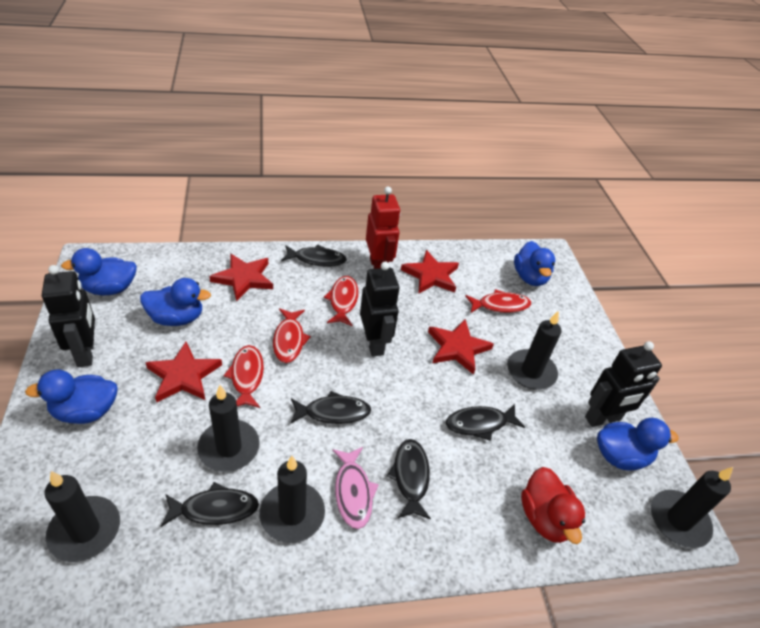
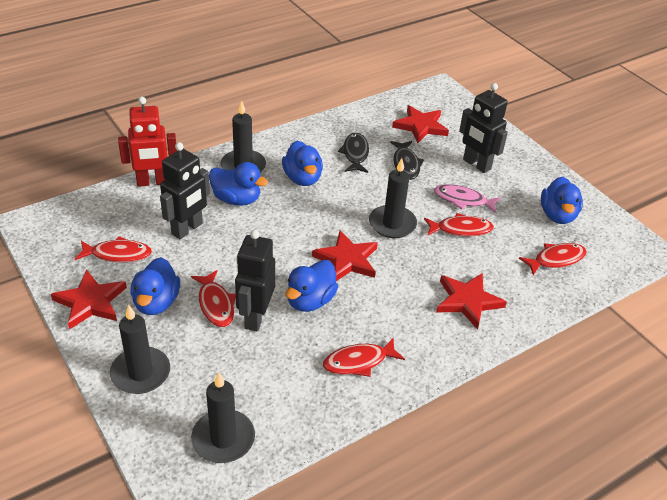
black candle: [44,471,120,562] [197,385,260,472] [259,456,325,543] [507,311,562,390] [651,467,733,548] = 5 -> [110,304,170,394] [191,372,255,463] [221,100,266,173] [369,158,417,238] = 4
black fish: [161,482,259,527] [281,245,347,267] [290,391,371,424] [387,439,431,520] [446,404,525,441] = 5 -> [338,133,369,173] [390,141,424,180] = 2
red duck: [521,467,585,544] = 1 -> none = 0
red fish: [223,345,264,408] [273,308,311,363] [324,276,358,326] [465,289,531,313] = 4 -> [75,236,152,262] [191,270,236,327] [323,337,405,377] [424,213,494,236] [519,243,587,275] = 5

